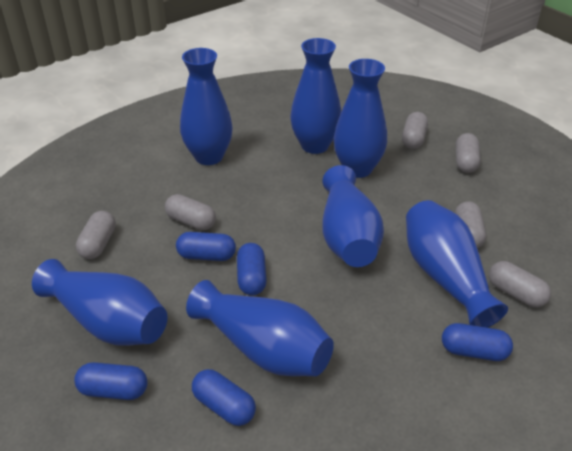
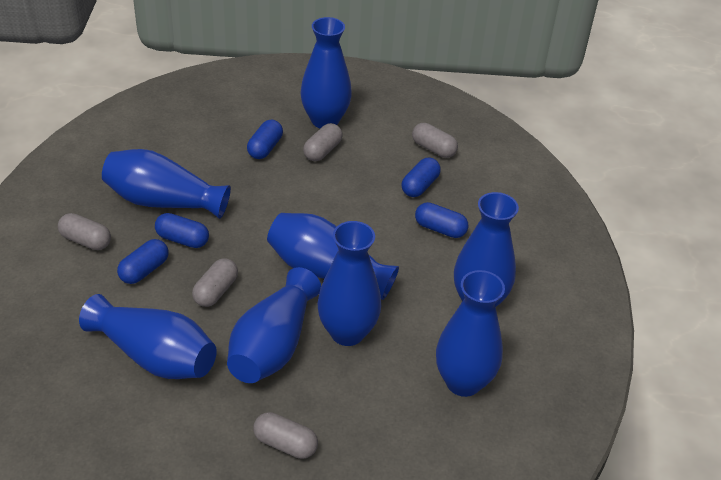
blue vase: [32,259,168,346] [180,48,233,165] [186,280,334,376] [290,38,341,154] [322,165,384,267] [334,59,387,178] [406,200,508,328] = 7 -> [79,294,217,379] [102,149,231,219] [227,267,321,383] [267,213,399,300] [300,17,352,128] [317,221,381,346] [436,270,505,397] [454,192,519,307] = 8
grey capsule: [76,211,116,259] [165,194,216,230] [402,112,428,149] [455,201,486,248] [456,133,481,173] [489,261,551,307] = 6 -> [58,213,111,250] [192,258,238,307] [253,412,318,459] [303,123,343,161] [412,123,458,158] = 5

